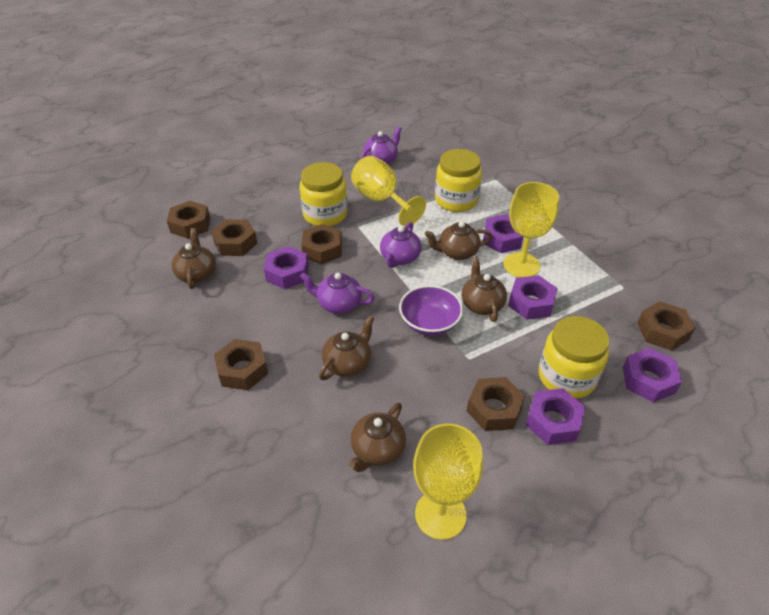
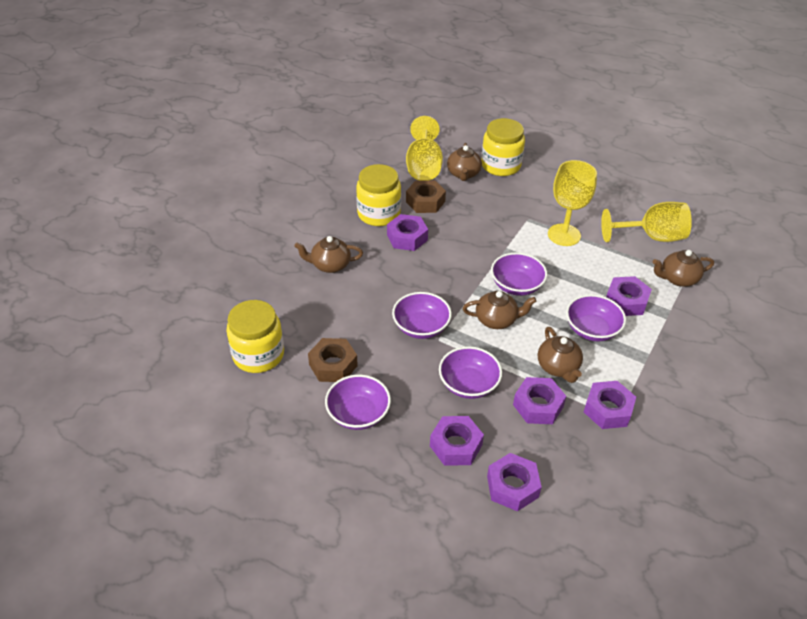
brown nut: [167,201,210,239] [211,219,258,256] [214,339,268,390] [301,224,342,264] [467,377,525,431] [637,301,695,351] = 6 -> [308,338,358,382] [406,180,446,213] = 2
purple bowl: [399,285,463,336] = 1 -> [325,375,391,430] [392,292,452,339] [439,346,502,399] [491,252,547,296] [566,294,626,342] = 5
purple nut: [264,246,309,289] [483,214,523,253] [508,275,558,320] [526,388,585,445] [623,348,682,403] = 5 -> [387,214,428,251] [430,416,484,466] [487,453,542,511] [513,377,566,424] [584,381,636,429] [606,276,652,316] = 6
purple teapot: [300,273,375,314] [361,126,402,164] [380,222,421,268] = 3 -> none = 0

